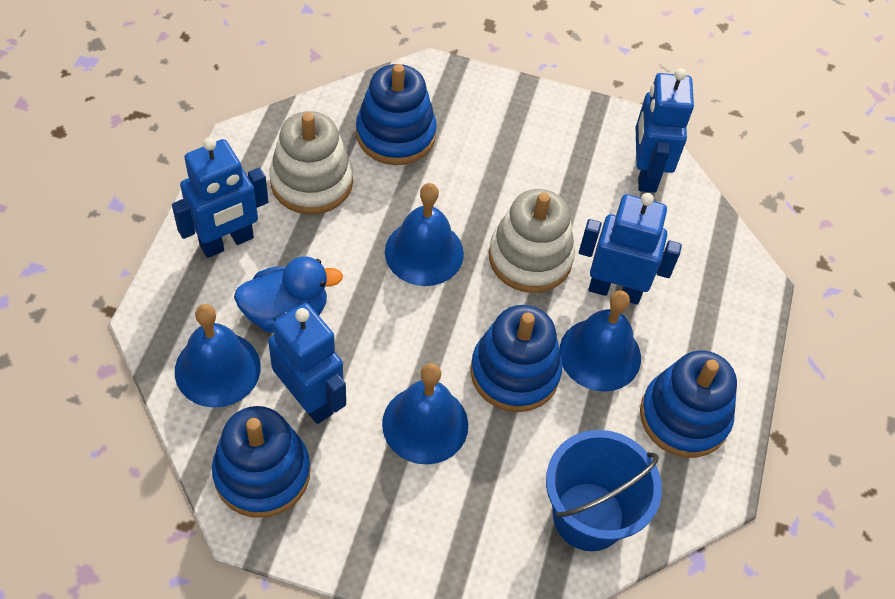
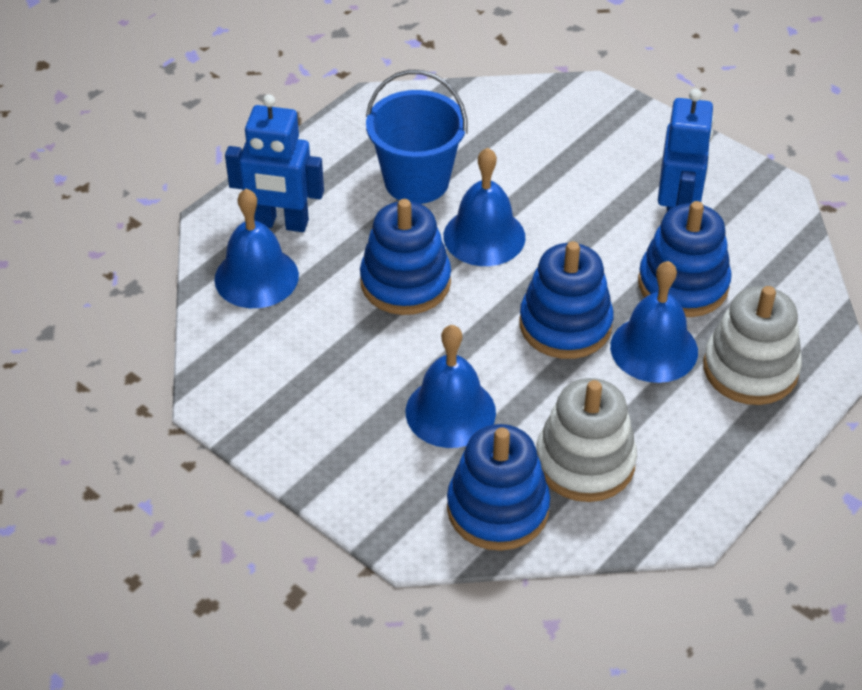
blue duck: [234,256,343,333] = 1 -> none = 0
blue robot: [172,137,269,258] [268,303,346,424] [579,193,682,305] [636,68,694,193] = 4 -> [225,94,324,232] [658,89,714,212] = 2

